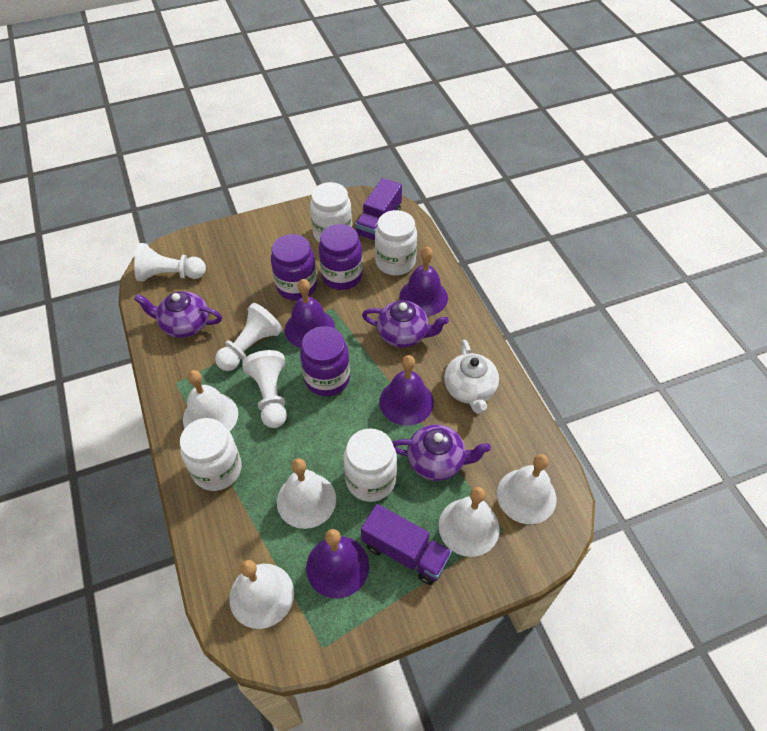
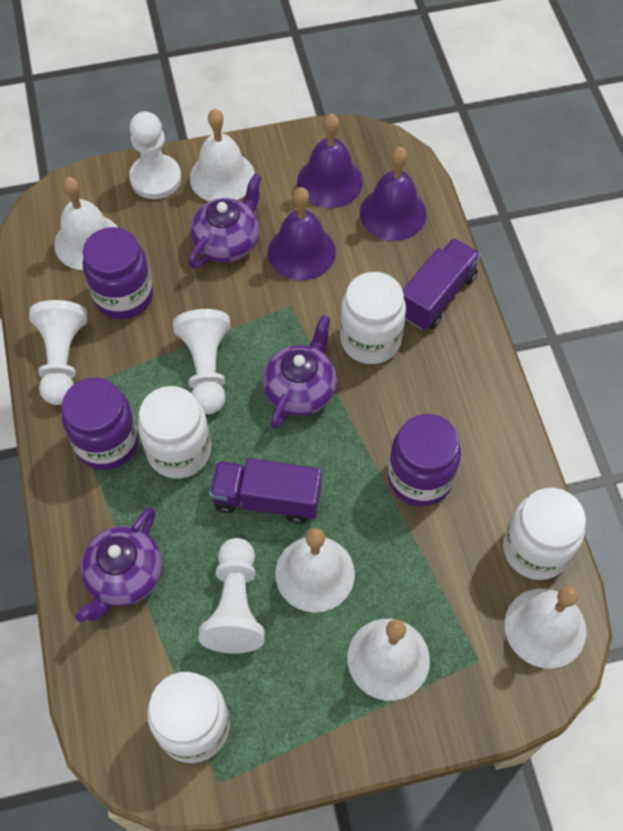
purple bell: [285,279,335,348] [306,529,369,599] [379,355,434,426] [399,246,448,316] = 4 -> [268,187,336,281] [297,114,363,208] [360,147,426,241] = 3
white pawn: [134,243,206,282] [215,303,283,371] [242,350,287,428] = 3 -> [29,300,87,405] [129,111,182,199] [173,309,230,414] [198,538,265,653] = 4
white teapot: [444,340,499,414] = 1 -> none = 0

